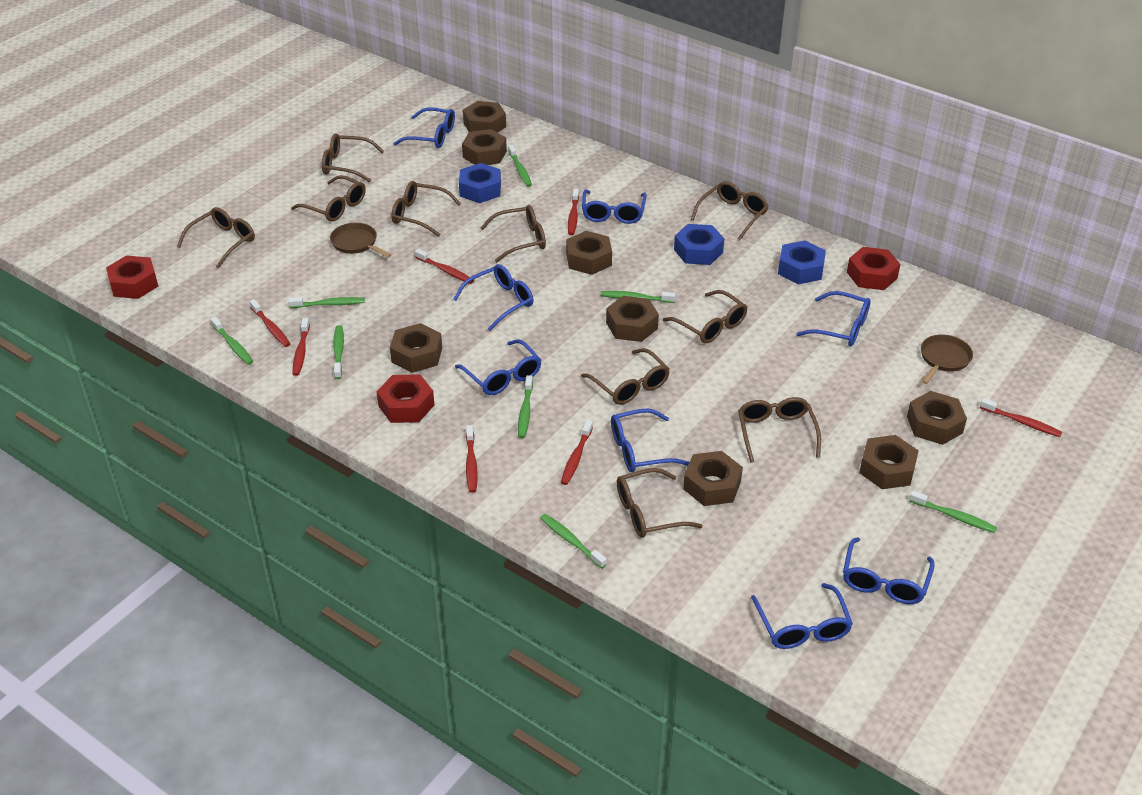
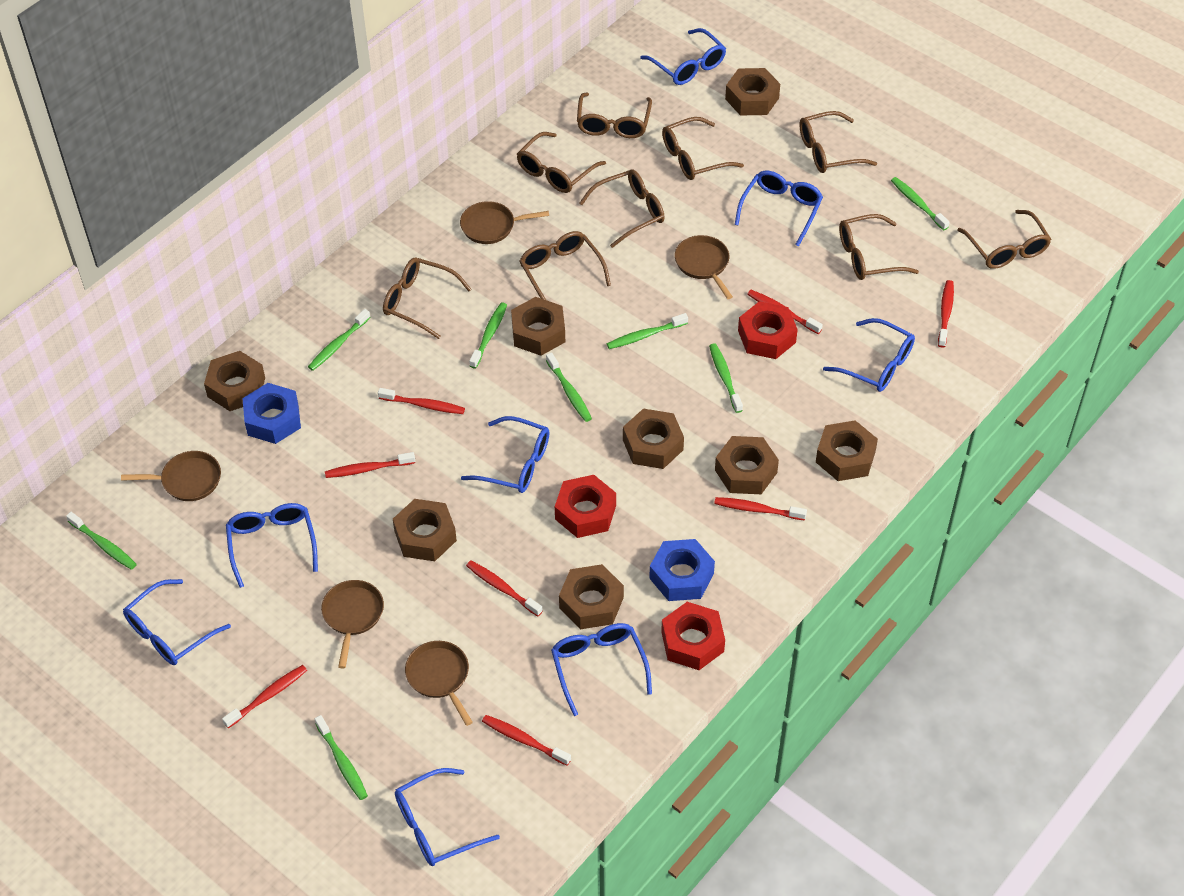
blue nut: [459,163,501,203] [674,224,724,265] [778,240,826,284] = 3 -> [242,383,301,444] [649,539,715,601] = 2
brown glasses: [177,207,255,269] [291,175,366,222] [322,134,384,182] [391,181,461,237] [481,205,546,262] [581,348,670,405] [617,468,703,538] [663,290,748,343] [691,181,769,240] [738,397,821,463] = 10 -> [383,257,471,339] [517,132,606,193] [519,231,611,300] [577,93,652,138] [579,170,665,248] [662,117,744,180] [800,111,877,173] [839,214,919,280] [957,210,1051,269] = 9
brown pan: [330,223,392,257] [921,335,973,384] = 2 -> [121,451,221,501] [321,580,384,668] [405,641,473,726] [460,201,549,244] [675,235,733,299] = 5
red toothbrush: [249,299,290,347] [293,318,310,376] [415,249,474,284] [466,425,478,493] [561,420,593,485] [568,188,579,235] [980,398,1062,437] = 7 -> [222,665,307,728] [325,452,415,478] [378,388,465,414] [466,560,543,616] [482,715,571,766] [714,497,807,520] [747,290,823,334] [938,280,954,348] = 8

